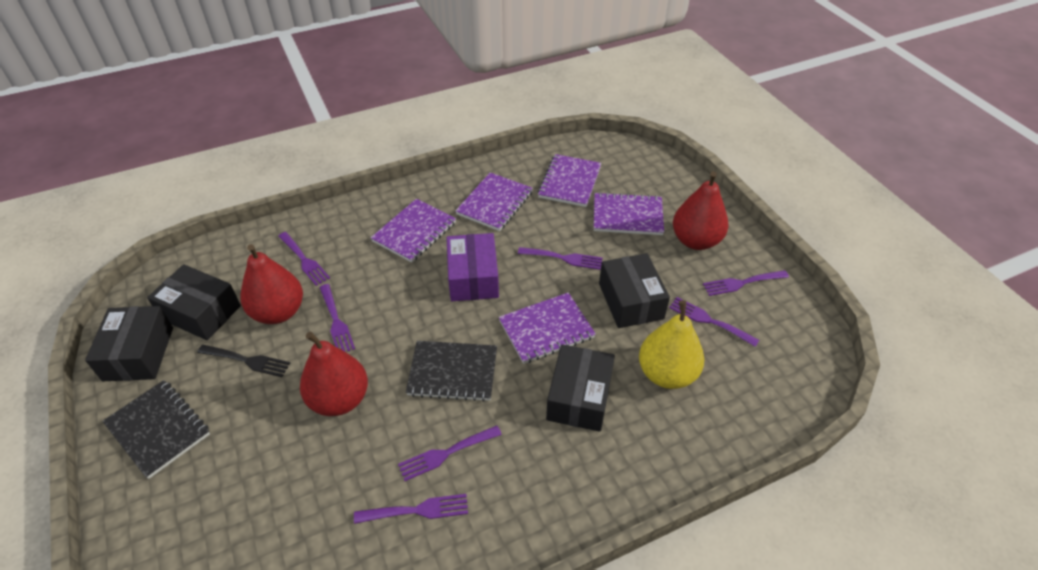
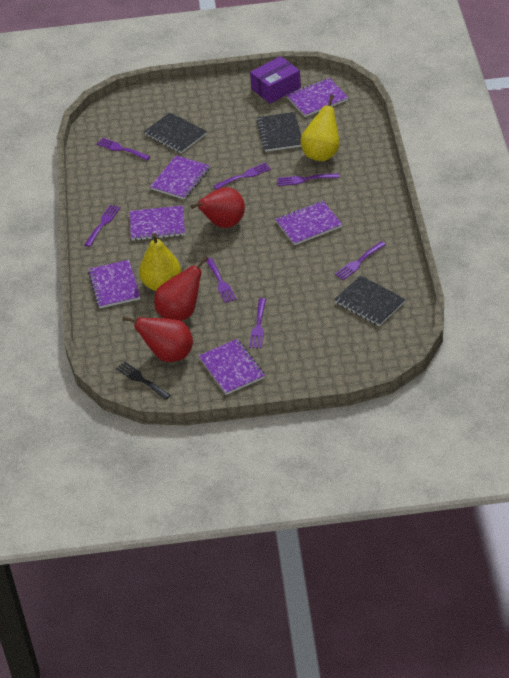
black box: [85,306,173,381] [147,264,241,340] [546,344,615,432] [599,253,670,328] = 4 -> none = 0
black notebook: [102,380,210,479] [406,341,497,402] = 2 -> [144,112,207,153] [257,112,301,152] [334,275,406,326] = 3
purple notebook: [370,199,456,263] [455,172,533,231] [499,293,596,364] [537,154,602,207] [594,192,664,235] = 5 -> [88,260,140,308] [130,206,185,241] [150,155,210,200] [199,339,265,395] [276,201,342,245] [286,78,348,117] = 6
yellow pear: [639,300,704,389] = 1 -> [139,233,181,291] [300,94,339,161] = 2

